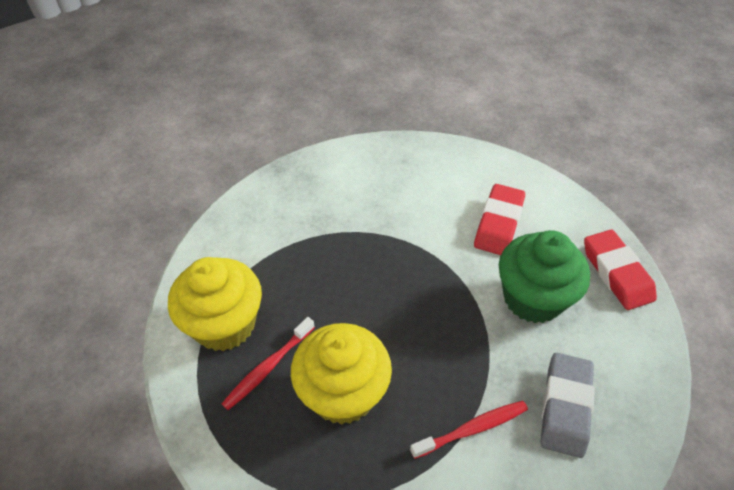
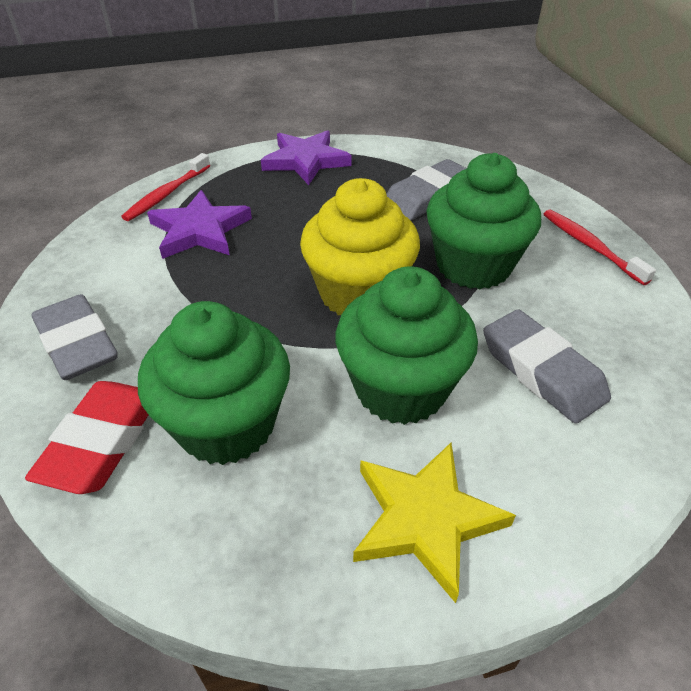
green cupcake: [499,230,590,323] = 1 -> [138,301,290,465] [336,266,478,425] [427,153,541,289] = 3
grey eraser: [541,353,595,458] = 1 -> [31,294,118,380] [386,159,467,221] [483,309,611,424] = 3
purple star: none = 0 -> [147,190,252,259] [261,130,352,185] = 2
red eraser: [474,184,525,255] [584,230,657,310] = 2 -> [25,381,148,494] = 1
yellow cupcake: [168,257,262,351] [291,323,392,425] = 2 -> [300,178,420,315] = 1
yellow star: none = 0 -> [353,443,516,603] = 1

